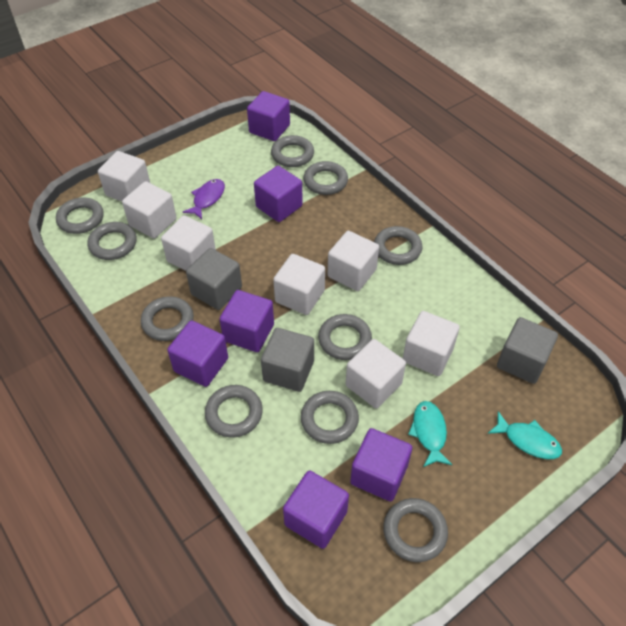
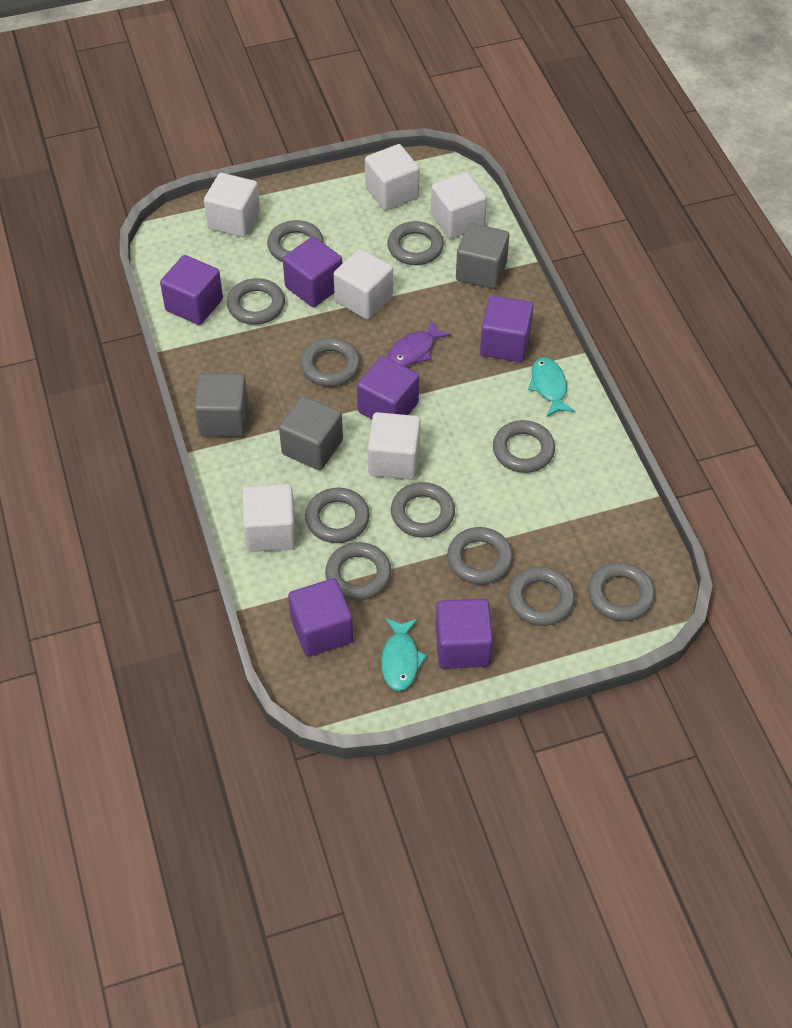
grey ring: [56,197,104,234] [88,222,137,260] [141,296,194,341] [205,385,263,438] [271,135,314,167] [301,391,359,444] [303,161,348,195] [318,314,372,360] [374,226,422,265] [383,498,448,562] = 10 -> [227,278,285,325] [267,220,324,262] [300,338,360,387] [305,488,370,543] [325,542,392,600] [387,221,444,265] [391,482,455,538] [447,527,513,585] [493,420,555,473] [508,567,575,626] [588,562,655,621] = 11
white cube: [98,151,150,201] [122,181,177,239] [161,215,216,271] [273,254,325,315] [328,231,379,291] [346,339,406,409] [403,311,460,376] = 7 -> [204,173,260,237] [242,484,296,552] [334,249,393,319] [365,144,420,210] [368,412,421,480] [431,172,487,239] = 6

